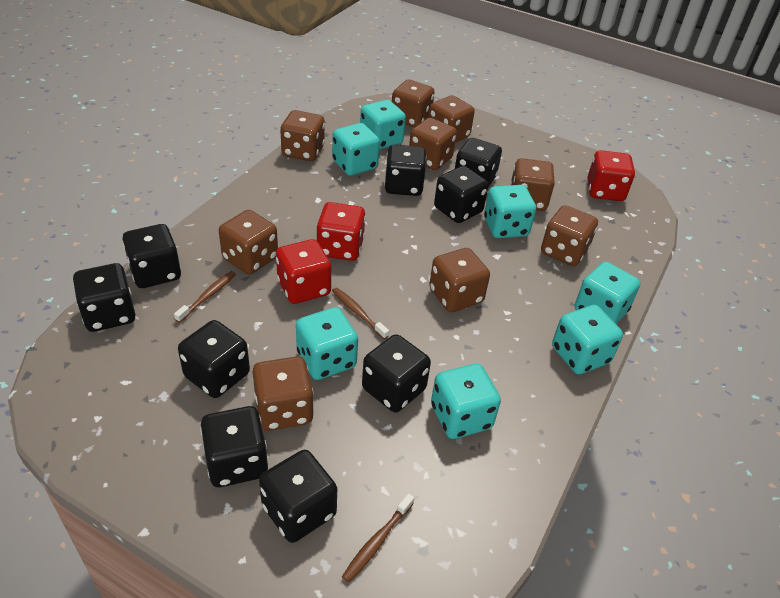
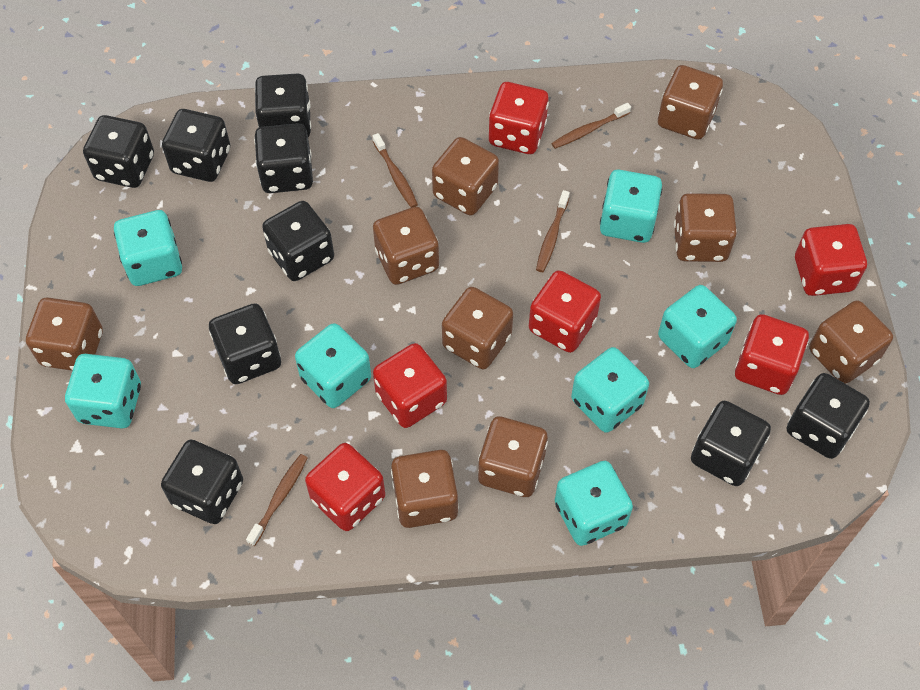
brown toothbrush: [174,271,236,323] [332,287,389,339] [342,493,414,583] = 3 -> [246,454,308,546] [373,133,418,208] [536,190,570,272] [551,103,631,149] = 4
red dice: [276,239,331,304] [316,202,366,261] [587,150,635,201] = 3 -> [305,443,385,531] [373,343,447,428] [489,82,549,154] [529,270,601,353] [735,314,809,395] [795,224,867,296] = 6

